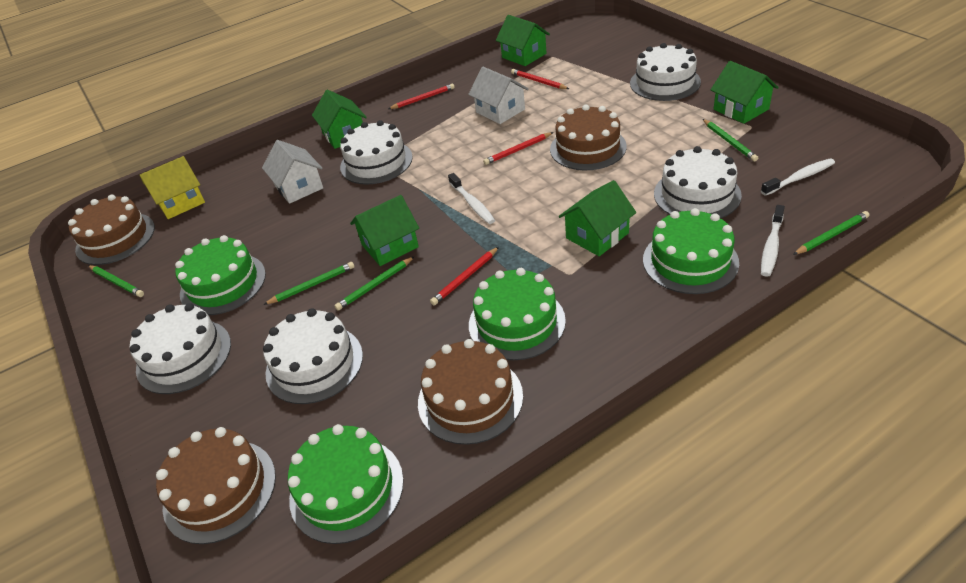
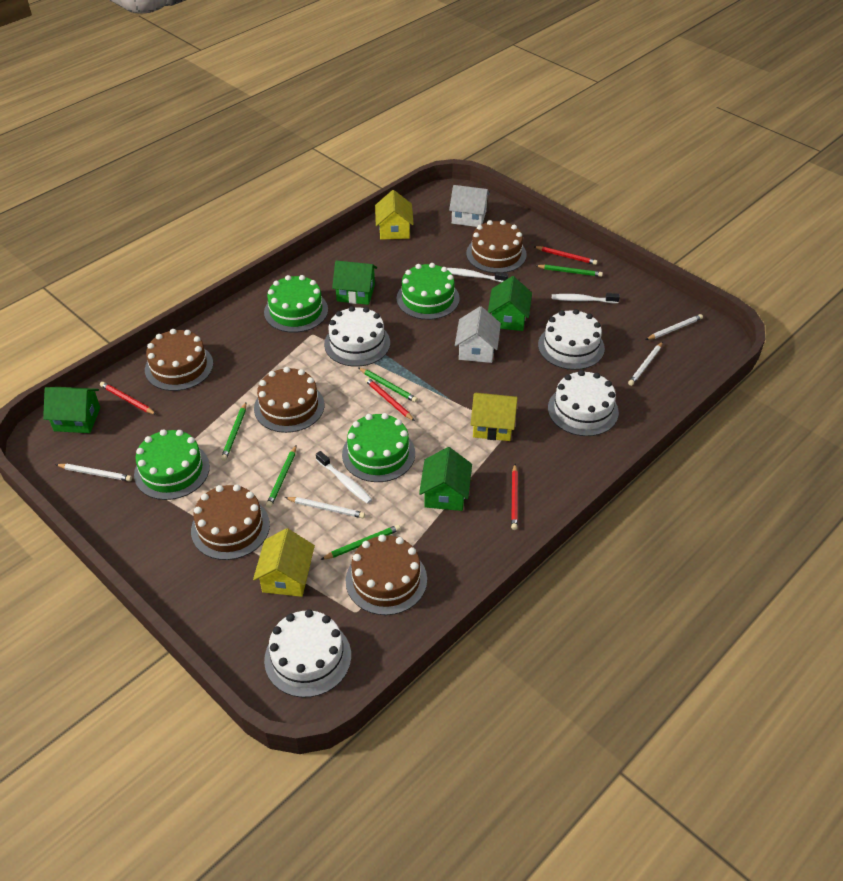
brown cake: [68,194,155,265] [156,427,276,544] [418,339,523,445] [550,105,627,170] = 4 -> [145,329,213,391] [191,484,270,560] [254,367,324,433] [346,534,427,615] [466,220,527,273] = 5
green house: [312,90,367,149] [350,195,419,266] [496,15,550,66] [559,180,636,256] [711,61,779,124] = 5 -> [43,387,100,433] [332,260,377,305] [419,447,472,511] [488,276,532,331] = 4
white cake: [130,303,231,394] [263,308,363,404] [340,120,413,185] [630,43,701,101] [654,146,742,218] = 5 -> [264,609,351,698] [324,306,390,367] [538,309,605,370] [548,370,619,436] = 4
white pencil: none = 0 -> [55,464,132,481] [285,497,365,518] [628,342,663,386] [646,314,703,340] = 4
yellow house: [140,156,205,219] = 1 -> [253,528,315,597] [375,190,414,240] [471,393,518,441] = 3

